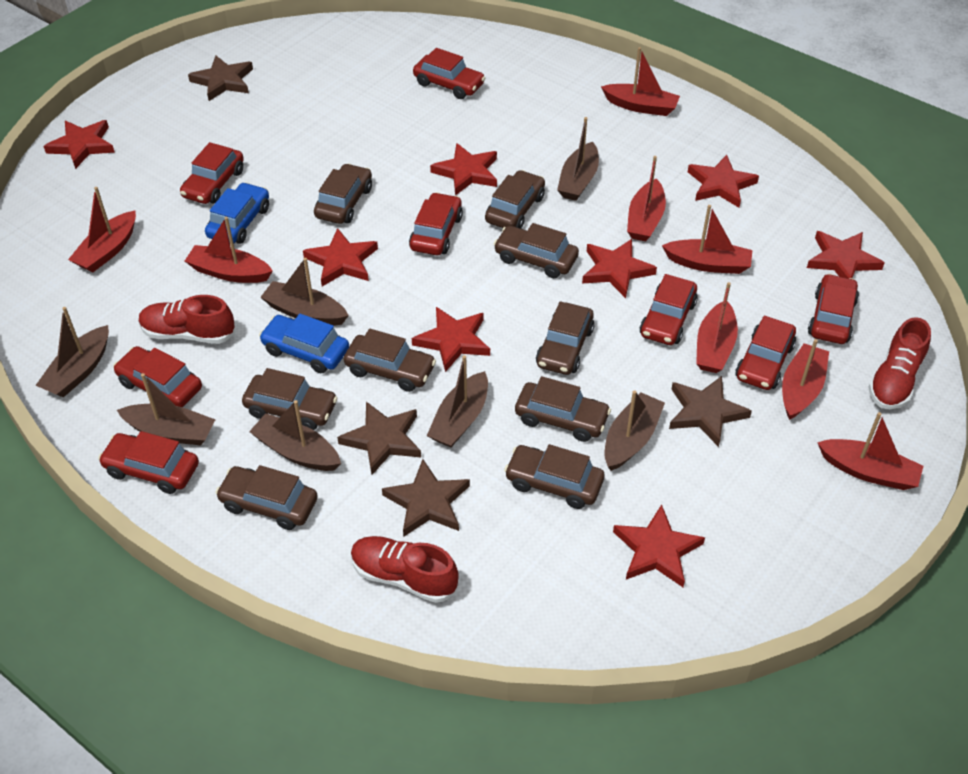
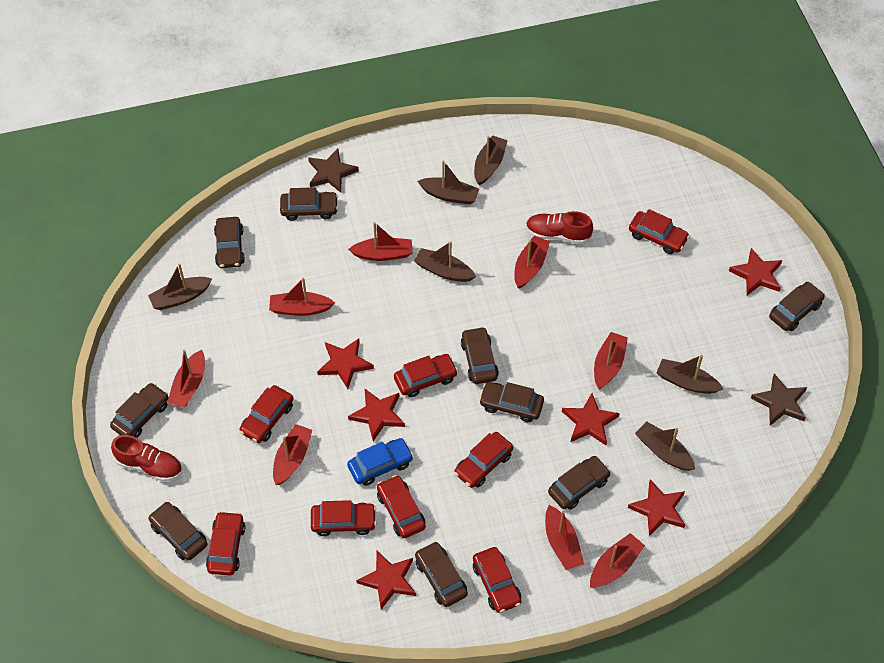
blue car: [205,182,269,244] [259,314,349,373] = 2 -> [347,438,414,486] = 1
brown boat: [35,307,109,398] [117,373,216,445] [249,400,341,471] [260,258,349,326] [427,355,488,447] [557,117,599,201] [605,390,665,471] = 7 -> [148,263,212,310] [414,241,476,282] [417,161,479,205] [474,135,508,185] [635,421,695,471] [656,355,723,394] = 6
brown star: [188,56,253,101] [337,402,421,475] [382,459,470,537] [669,376,752,447] = 4 -> [308,148,359,193] [751,373,807,426] = 2
red shoe: [139,295,236,344] [351,536,459,603] [868,317,931,409] = 3 -> [111,435,182,481] [526,211,593,244] = 2
red star: [43,120,115,169] [303,228,378,286] [412,307,490,372] [430,143,497,196] [582,239,657,298] [613,504,705,587] [688,155,759,208] [807,231,885,278] = 8 -> [317,338,374,389] [348,388,405,441] [356,551,416,610] [562,393,620,445] [628,479,685,536] [729,248,782,296] = 6

